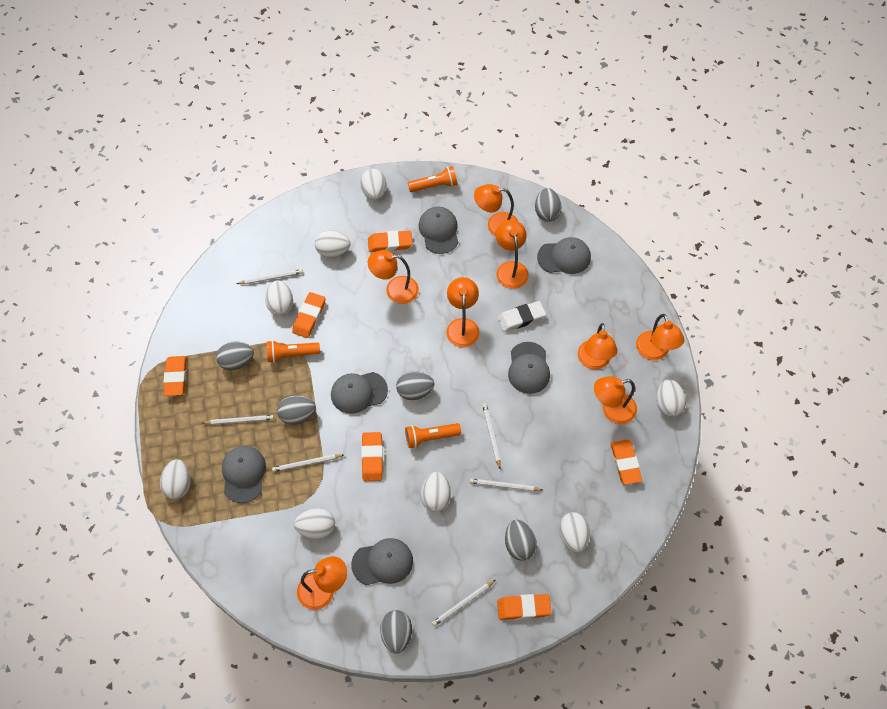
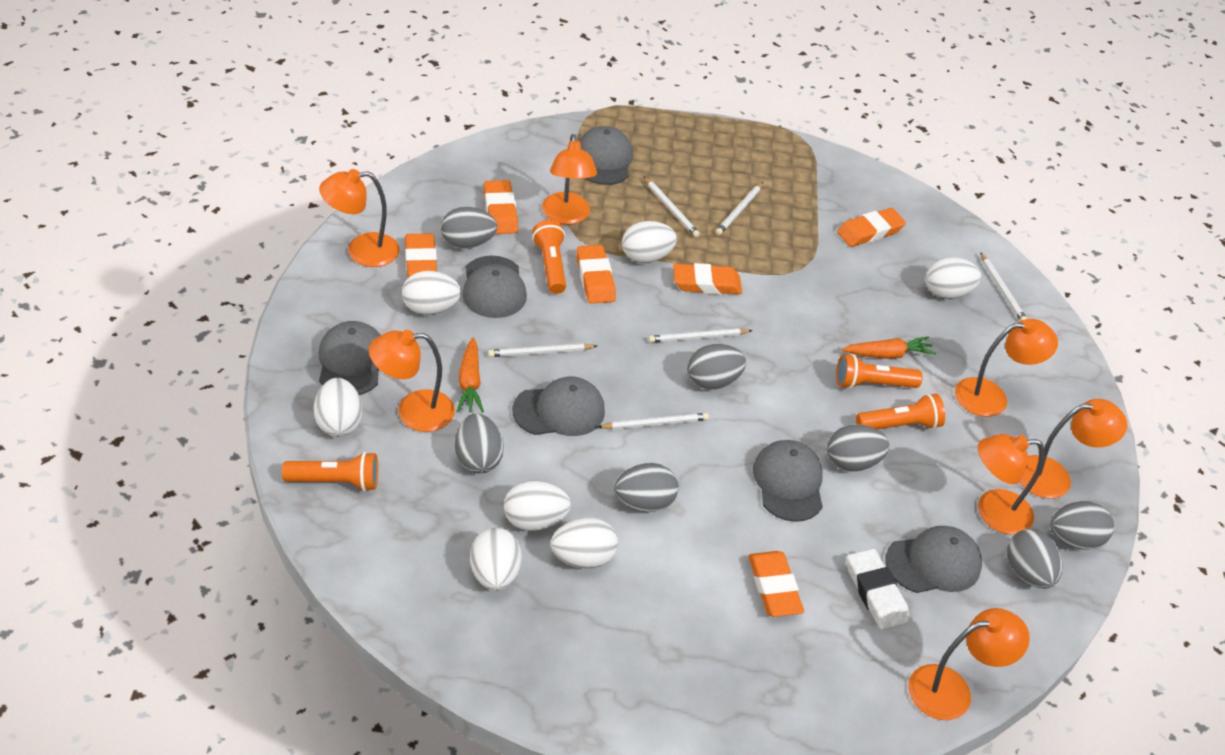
grey egg: [216,342,254,370] [277,395,316,425] [380,610,412,654] [396,371,434,400] [505,520,537,561] [535,188,562,222] = 6 -> [441,207,497,249] [455,413,504,474] [614,463,679,512] [687,344,746,390] [827,424,890,472] [1007,529,1063,589] [1050,501,1114,550] = 7
orange carrot: none = 0 -> [457,337,484,413] [842,336,936,359] = 2
orange flashlight: [267,340,320,363] [405,423,461,448] [408,166,457,192] = 3 -> [282,452,378,491] [532,220,566,294] [836,354,923,389] [856,394,945,429] = 4
orange lamp: [297,556,347,610] [368,250,419,304] [446,277,479,347] [474,184,518,236] [496,220,529,289] [578,323,617,370] [594,376,637,424] [636,314,684,360] = 8 -> [319,169,399,267] [369,330,455,432] [542,134,597,224] [909,608,1030,720] [955,319,1058,417] [978,434,1044,535] [1020,399,1127,499] = 7
white egg: [160,459,191,499] [265,280,293,316] [294,508,335,539] [315,231,350,257] [360,169,387,200] [421,472,451,512] [559,512,590,552] [656,379,686,417] = 8 -> [314,378,362,437] [402,271,461,315] [470,528,522,591] [504,480,571,531] [551,518,618,569] [622,221,677,263] [925,257,981,299] = 7

